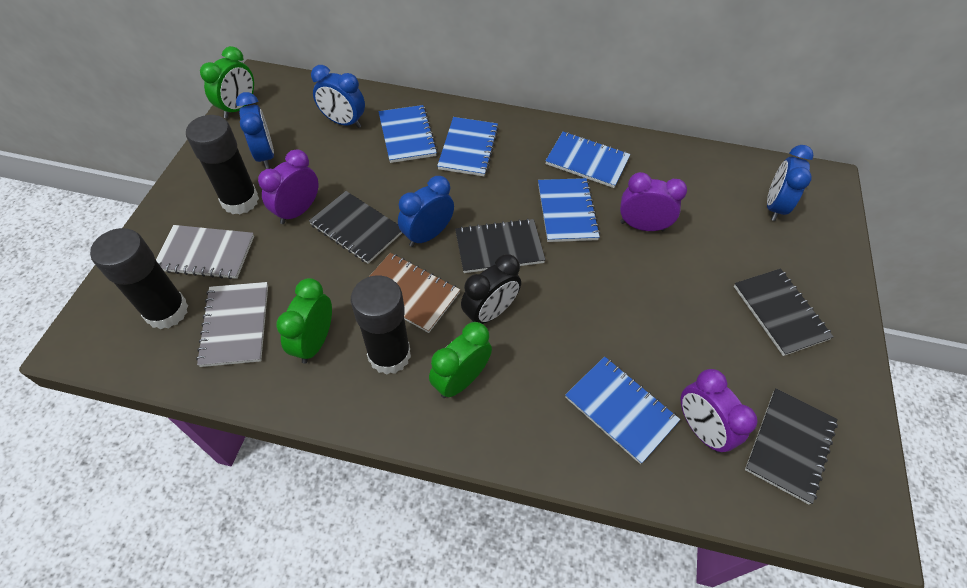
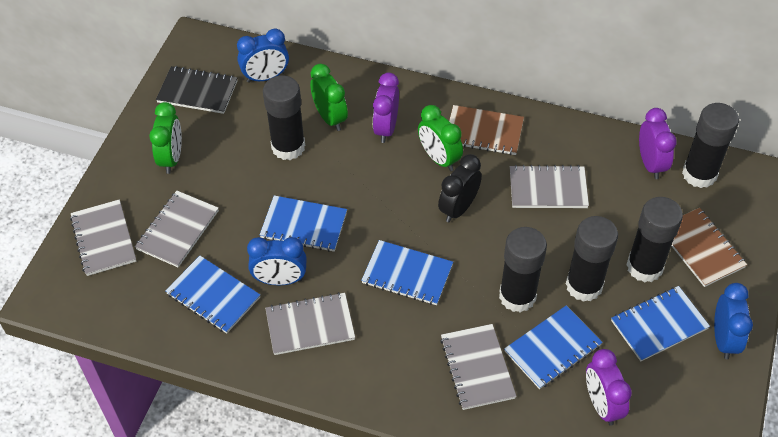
black glue stick: [90,228,188,329] [186,115,259,214] [351,275,411,375] = 3 -> [263,75,305,160] [499,227,547,313] [566,216,618,302] [626,197,683,283] [682,103,739,188] = 5
black notebook: [309,191,402,264] [455,218,546,273] [734,269,834,356] [745,388,838,504] = 4 -> [156,66,238,114] = 1
blue clock: [236,92,274,169] [311,65,365,128] [398,176,454,247] [767,145,813,221] = 4 -> [237,28,289,83] [247,237,307,285] [714,283,753,359] = 3
brown notebook: [369,253,460,333] = 1 -> [449,105,524,155] [672,208,747,287] = 2
grey notebook: [156,225,254,279] [196,282,268,367] = 2 -> [70,199,136,276] [135,191,219,267] [265,292,355,355] [440,324,516,410] [510,165,589,208] = 5

